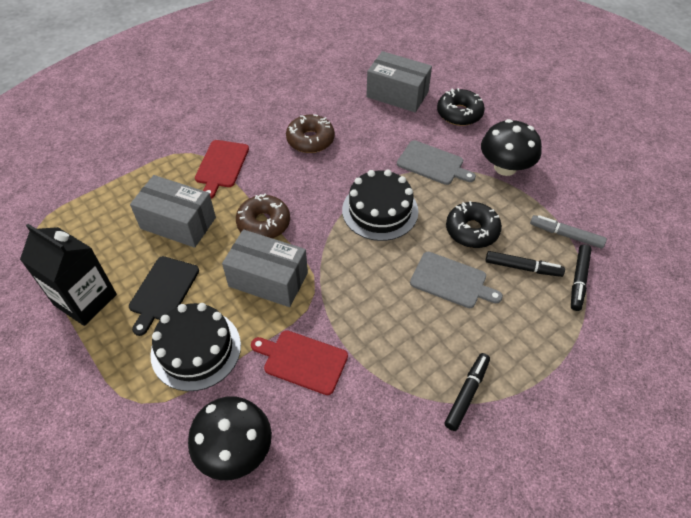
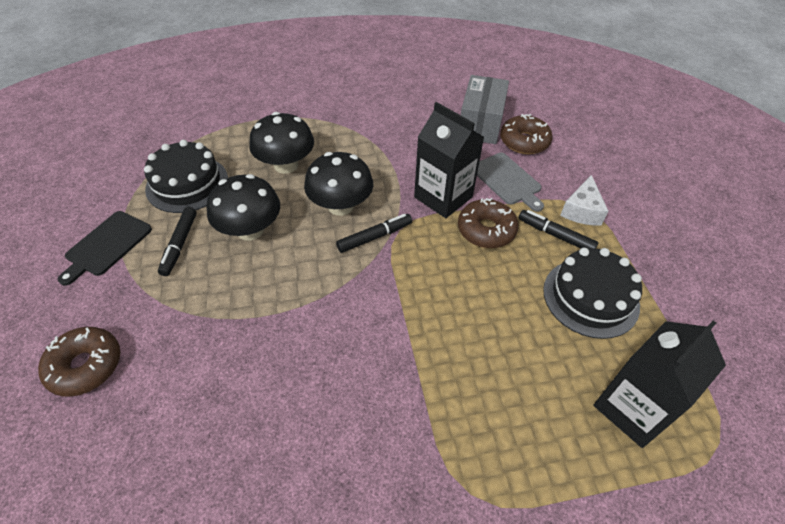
black carton: [20,224,117,326] = 1 -> [414,102,484,218] [593,321,726,448] = 2
black donut: [437,88,485,126] [446,201,502,248] = 2 -> none = 0
black mushroom: [188,396,272,480] [481,119,542,176] = 2 -> [207,174,280,241] [249,112,314,174] [304,152,373,216] = 3
brown donut: [236,194,290,239] [286,114,335,153] = 2 -> [38,327,120,397] [458,198,519,248] [500,114,553,154] = 3
grey box: [130,175,216,248] [222,229,308,307] [366,51,432,112] = 3 -> [461,75,509,144] = 1
grey cutting board: [397,140,476,185] [410,252,503,308] = 2 -> [477,153,544,212] = 1
grey marker: [530,215,607,248] = 1 -> none = 0
red cutting board: [195,140,249,199] [251,330,348,395] = 2 -> none = 0
white cheese: none = 0 -> [560,175,608,225] = 1

